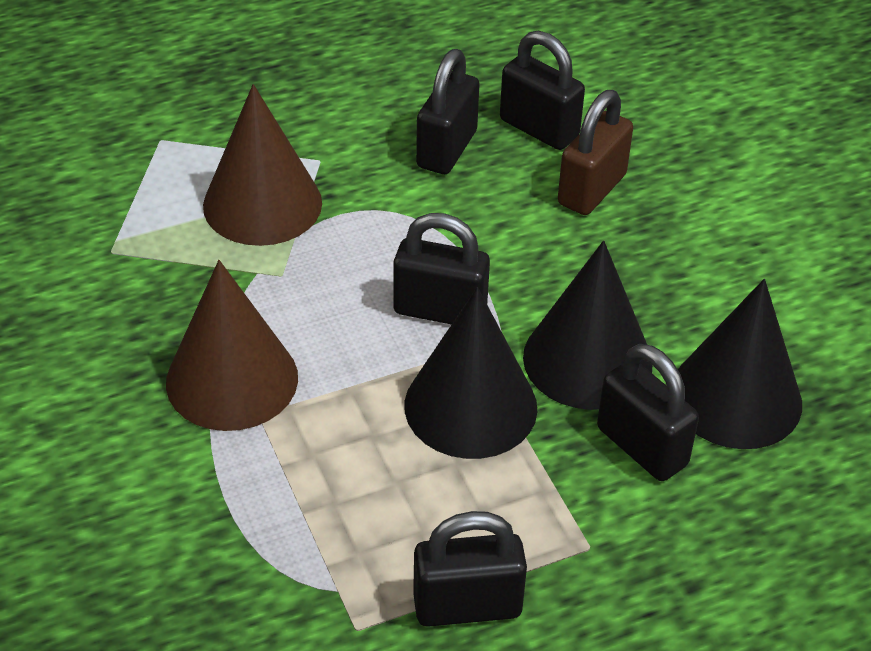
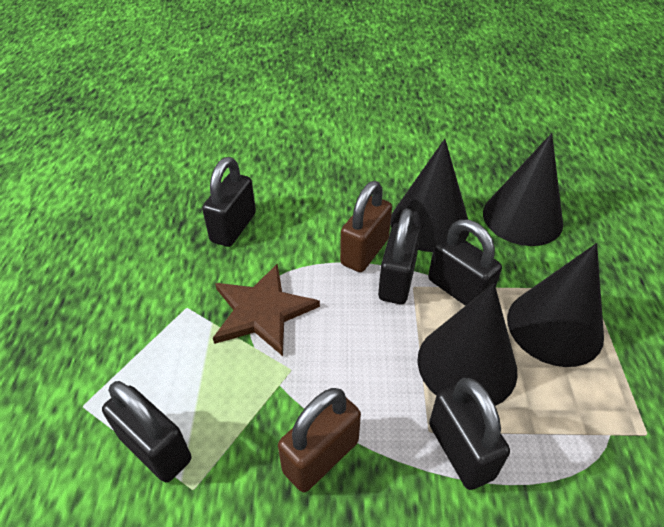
black cone: [404,287,538,459] [523,241,652,410] [678,279,802,449] = 3 -> [390,139,469,252] [417,283,518,406] [483,133,563,246] [507,243,604,367] = 4
brown cone: [166,260,298,431] [203,84,322,246] = 2 -> none = 0
brown padlock: [558,90,633,215] = 1 -> [278,388,361,492] [340,181,392,272] = 2
brown star: none = 0 -> [213,264,320,356] = 1

